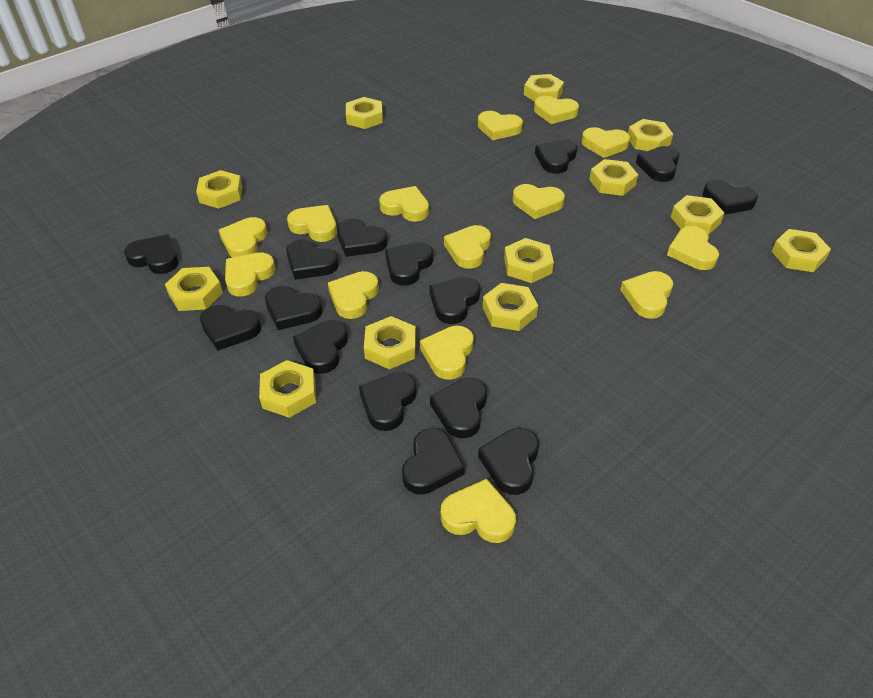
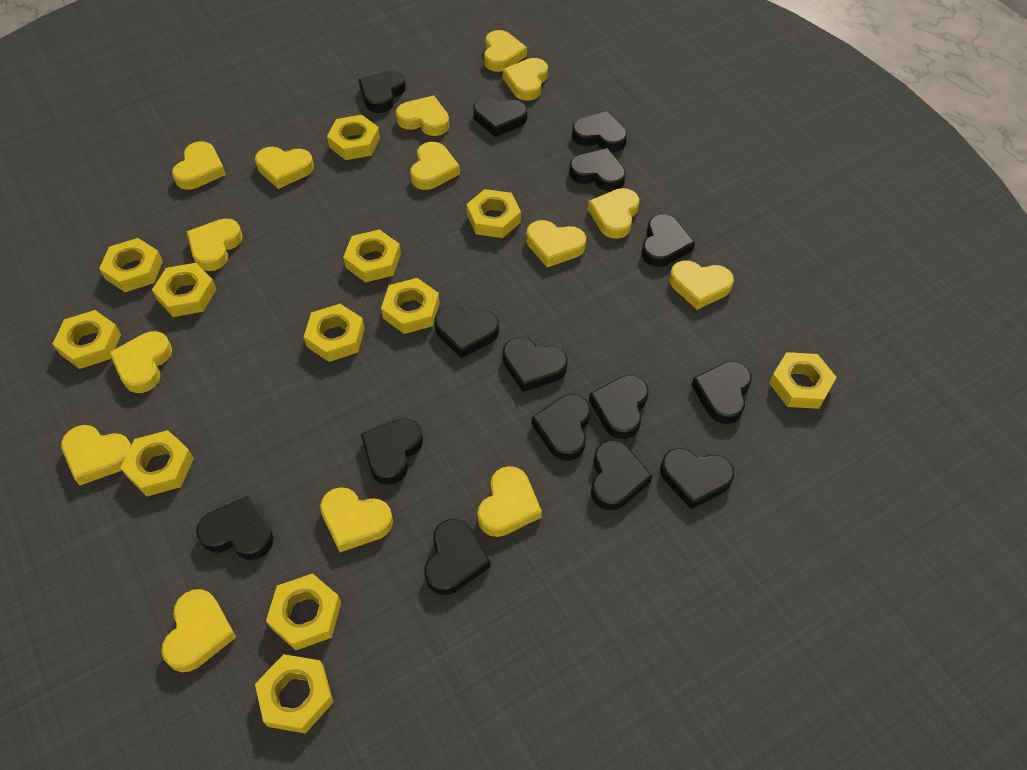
yellow heart: [219,217,267,258] [225,252,276,296] [287,205,337,242] [328,271,379,319] [379,186,429,222] [420,326,474,380] [441,479,516,543] [444,225,491,269] [478,111,523,140] [513,184,565,219] [534,96,579,124] [581,127,630,158] [620,271,673,319] [667,226,719,270] = 14 -> [61,425,131,485] [109,331,172,393] [161,589,236,672] [172,141,226,190] [187,218,243,271] [255,147,314,189] [320,487,393,552] [396,96,449,136] [410,142,460,190] [477,466,542,537] [484,30,527,72] [503,58,548,101] [526,220,586,267] [588,188,639,239] [669,260,734,310] = 15

